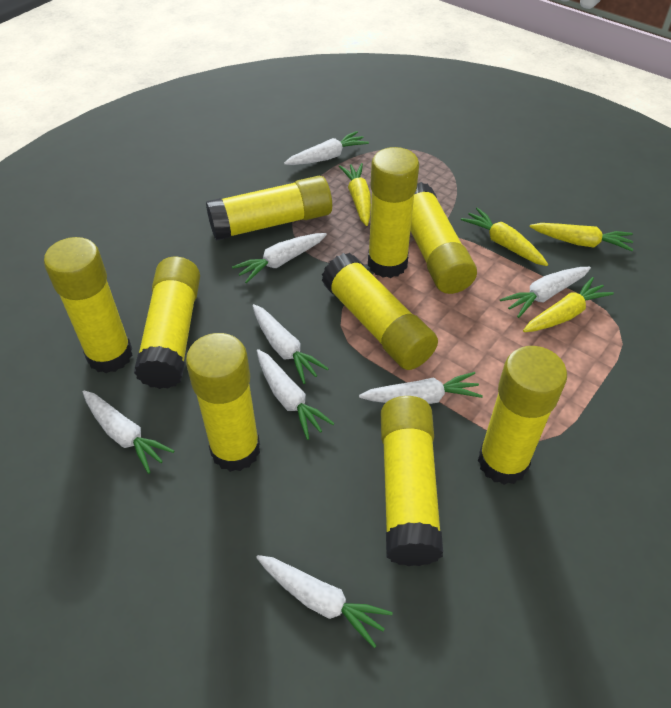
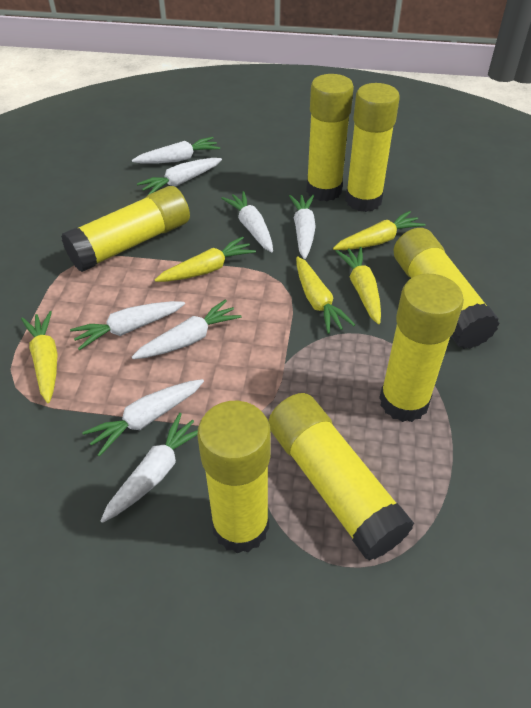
yellow carrot: [339,163,371,226] [461,208,548,266] [523,277,614,332] [530,223,634,251] = 4 -> [21,311,58,403] [155,237,256,282] [296,256,355,334] [333,211,426,250] [335,247,381,324] = 5
yellow glue stick: [44,237,132,373] [134,257,200,389] [186,333,260,472] [206,176,332,241] [321,253,438,370] [368,147,419,278] [381,396,443,566] [410,182,477,294] [478,346,567,485] = 9 -> [61,186,190,272] [197,401,271,554] [268,393,414,560] [306,74,354,201] [345,83,400,212] [379,274,464,422] [394,228,500,349] = 7

